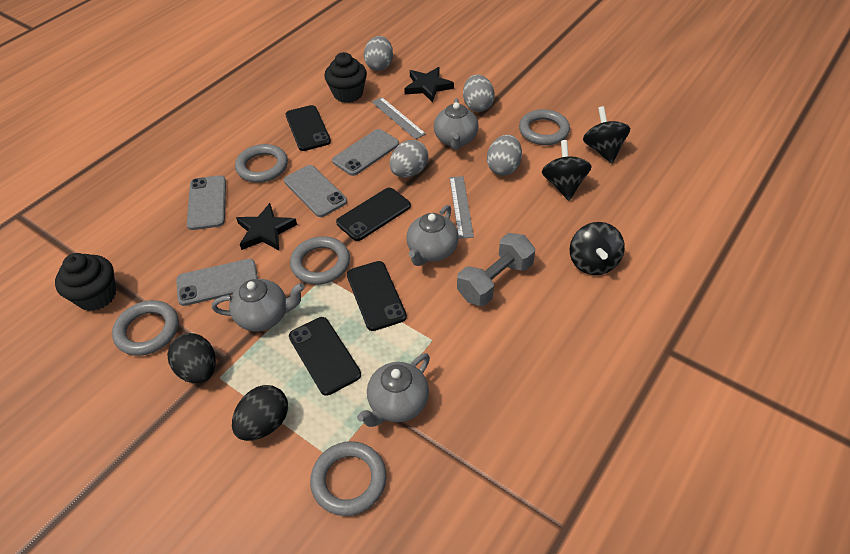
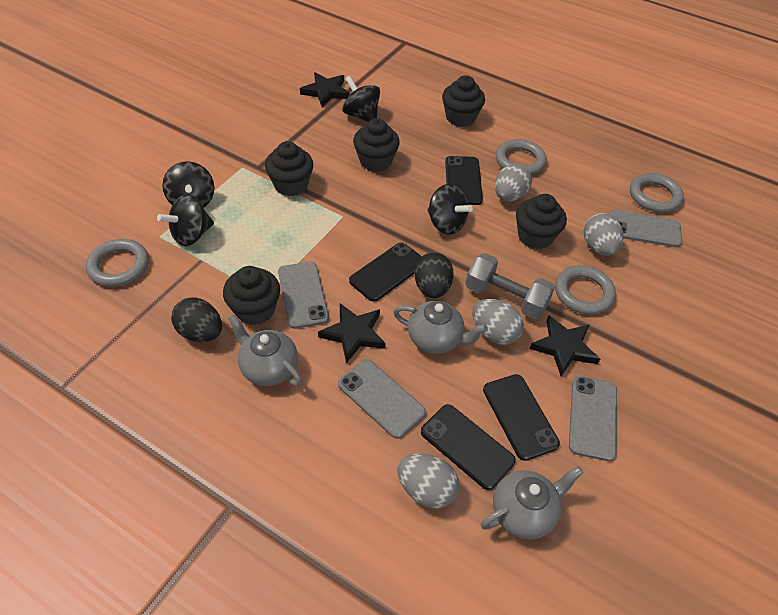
black cupcake: [55,253,116,311] [324,52,367,103] = 2 -> [223,266,280,325] [265,141,314,196] [353,118,400,172] [442,75,485,127] [516,194,567,249] = 5
black spinning top: [542,140,592,201] [570,222,625,275] [583,106,630,164] = 3 -> [157,194,214,246] [162,161,214,208] [342,76,380,122] [427,184,473,235] = 4
black star: [236,203,297,250] [404,67,454,102] = 2 -> [300,72,350,107] [318,303,386,363] [529,315,600,376] = 3
grey ring: [112,300,179,356] [235,144,288,183] [290,236,350,285] [310,441,386,516] [519,109,570,145] = 5 -> [86,239,149,287] [496,139,547,175] [555,265,616,315] [630,173,684,213] = 4
grey ruler: [372,97,426,139] [450,176,474,239] = 2 -> none = 0
grey teapot: [212,279,305,331] [357,353,430,427] [406,205,459,266] [434,98,479,150] = 4 -> [228,314,303,386] [394,301,488,354] [481,466,583,540] = 3

